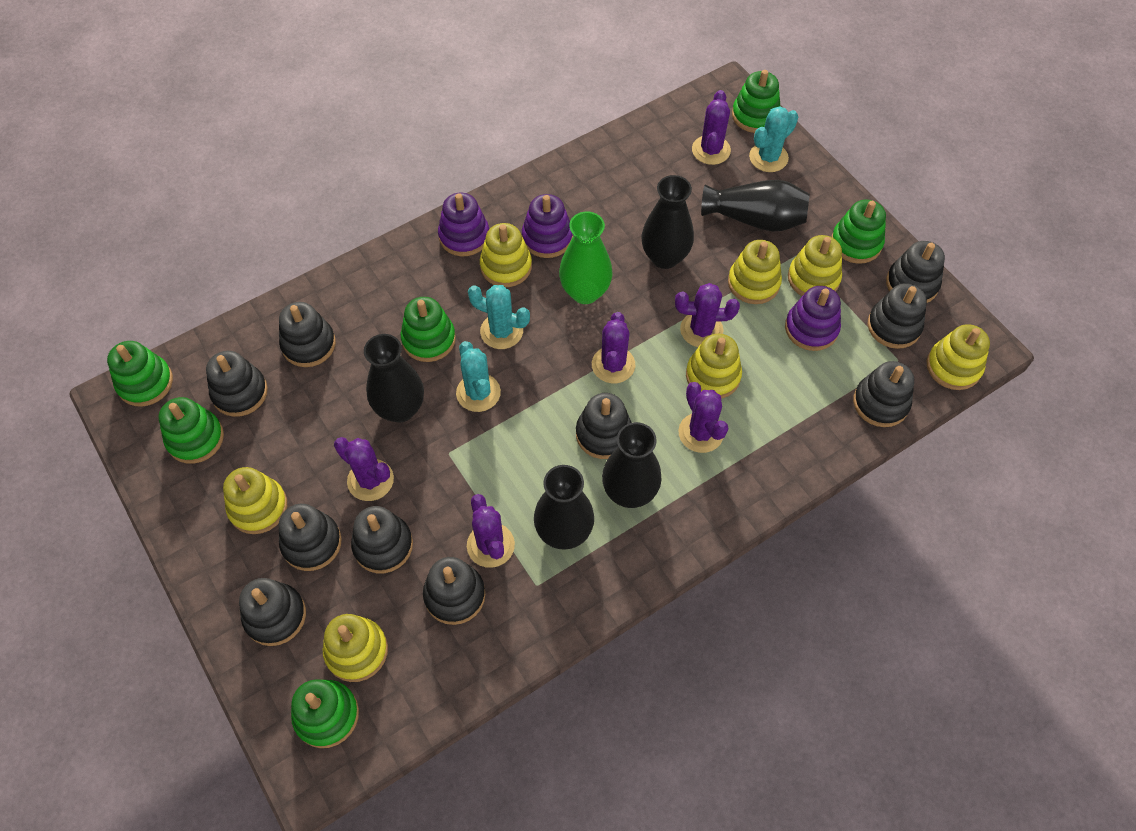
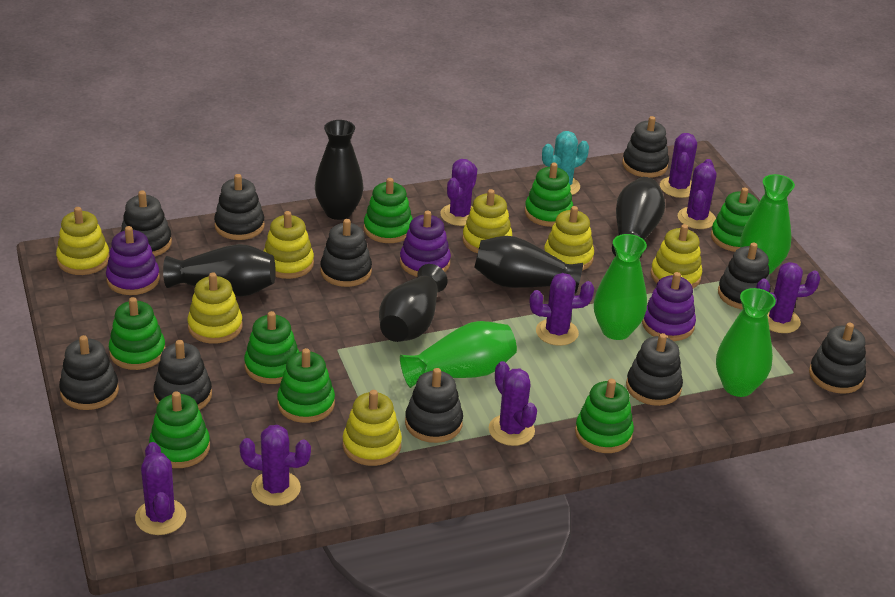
green stacking toy: [107,341,173,407] [158,397,224,464] [291,680,359,748] [401,297,456,362] [732,70,781,133] [831,200,886,264] = 6 -> [109,297,166,370] [149,391,210,468] [244,311,299,384] [277,348,335,423] [364,178,413,243] [525,162,573,227] [575,379,634,453] [711,187,759,252] = 8
green vase: [559,212,612,304] = 1 -> [400,321,517,388] [594,234,647,340] [716,288,776,397] [740,174,795,274] = 4
purple cactus: [334,437,394,501] [467,494,515,568] [592,312,635,383] [675,283,740,347] [678,382,729,453] [692,90,731,165] = 6 -> [135,442,186,535] [240,425,311,506] [440,159,477,226] [489,361,537,446] [530,273,594,346] [660,133,697,198] [678,159,716,229] [756,262,820,333] = 8
turquoise cactus: [456,341,501,412] [468,285,530,349] [749,106,798,172] = 3 -> [542,131,589,195] = 1

